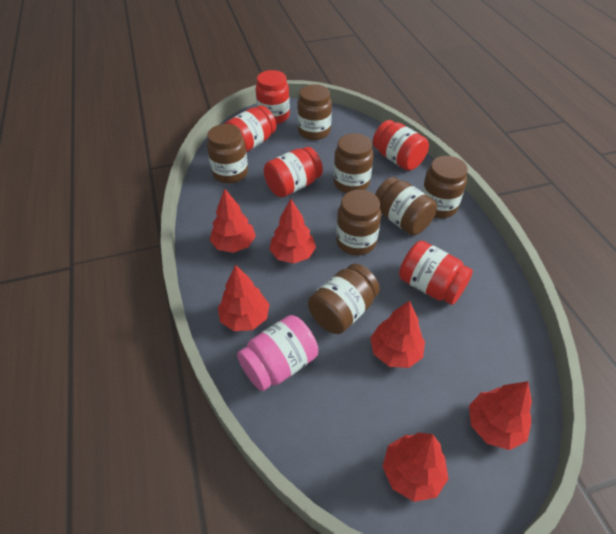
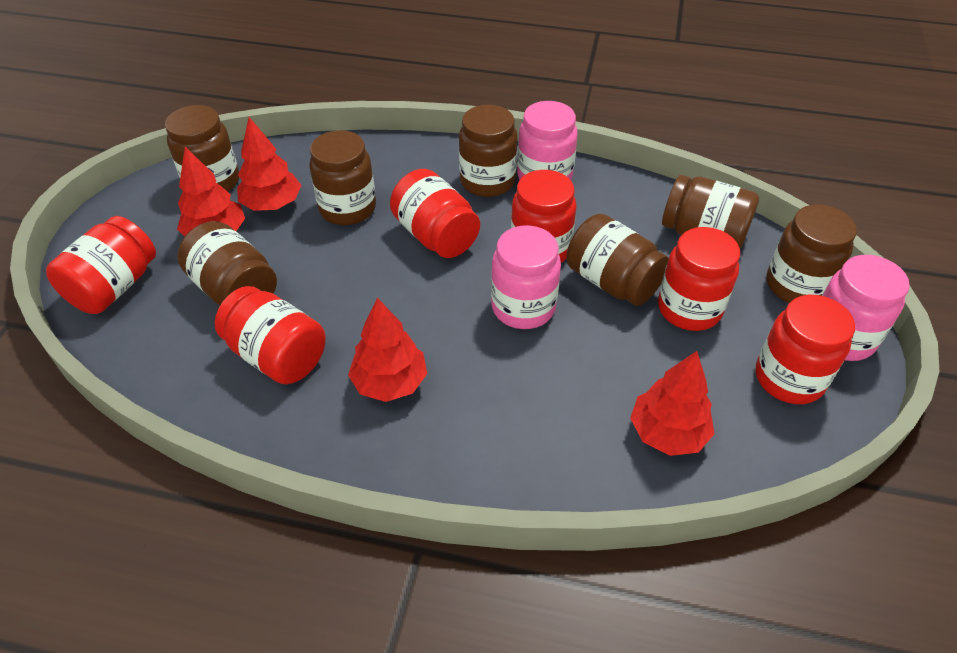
pink jar: [237,315,318,391] = 1 -> [491,225,561,329] [517,101,578,180] [822,255,910,361] = 3
red jar: [225,105,276,152] [256,70,290,124] [264,147,323,197] [373,120,429,171] [399,241,473,305] = 5 -> [46,216,156,314] [215,286,325,384] [390,169,480,258] [511,170,577,263] [658,227,740,331] [756,295,855,404] = 6
red tree: [210,188,256,253] [218,265,270,331] [269,199,316,263] [370,301,425,368] [382,432,448,502] [469,381,532,450] = 6 -> [177,147,245,237] [237,117,301,211] [348,298,427,402] [630,351,715,456] = 4

